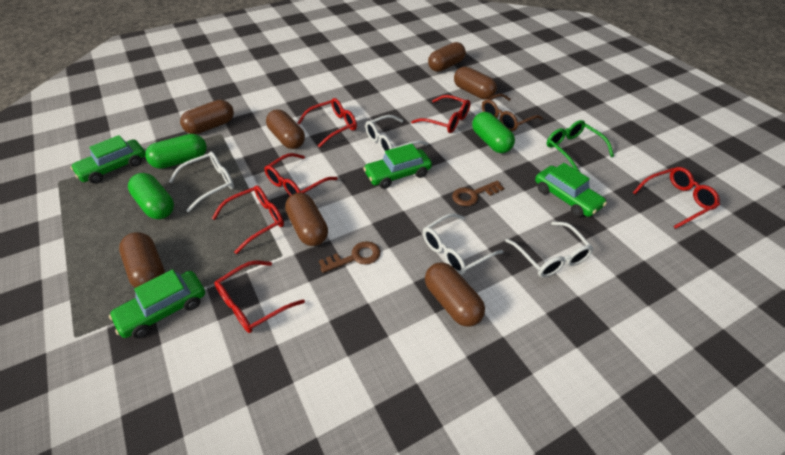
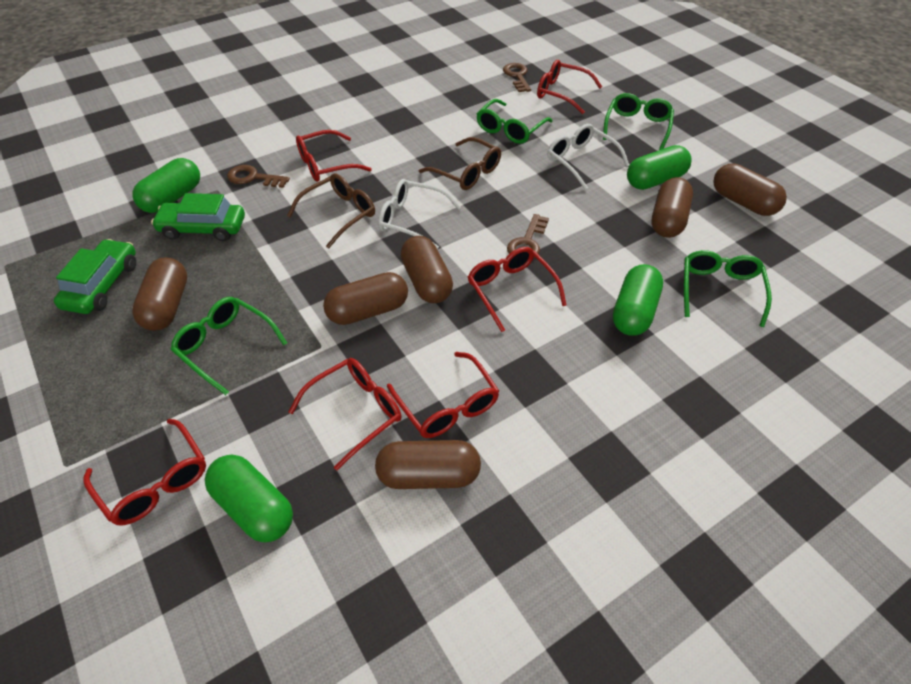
brown capsule: [119,232,165,288] [180,100,234,134] [266,109,305,149] [285,193,328,246] [425,262,485,327] [428,42,466,72] [454,66,497,100] = 7 -> [132,257,187,331] [323,272,408,325] [375,440,481,489] [401,236,453,303] [652,177,693,238] [713,164,787,216] = 6
brown glasses: [482,94,543,131] = 1 -> [287,173,375,249] [419,137,501,190] = 2
brown key: [319,241,380,273] [452,180,504,206] = 2 -> [227,165,290,188] [503,63,531,92] [507,214,549,259] = 3
green capsule: [128,173,174,219] [145,134,207,169] [472,112,515,153] = 3 -> [132,158,200,213] [205,454,293,542] [613,264,663,336] [627,145,692,190] = 4
green car: [70,135,145,184] [109,269,205,338] [363,144,432,189] [535,163,607,217] = 4 -> [54,239,136,314] [151,193,245,241] = 2
green glasses: [547,120,614,172] = 1 -> [170,297,287,395] [477,99,553,144] [603,93,674,150] [684,250,772,327] = 4
white glasses: [169,151,234,212] [365,115,428,154] [423,213,503,275] [505,221,594,278] = 4 -> [378,179,461,249] [547,124,629,190] = 2

